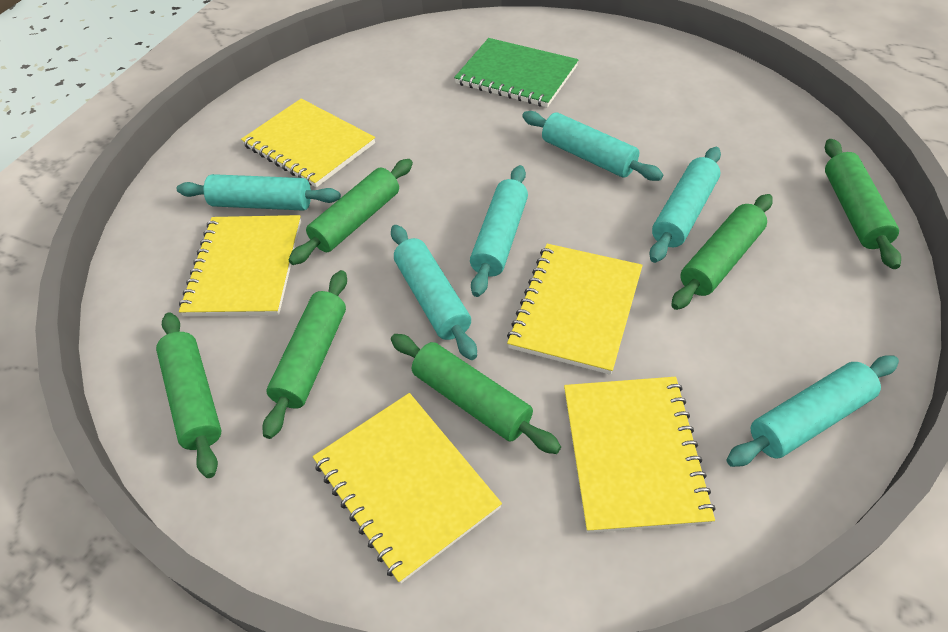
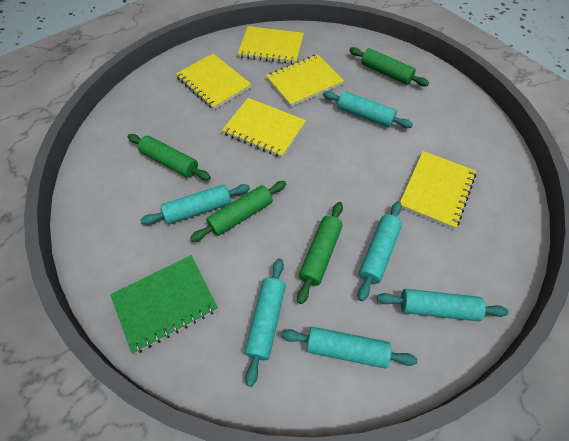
green rolling pin: [156,312,222,478] [262,270,347,439] [289,159,413,265] [391,334,561,454] [671,194,773,310] [825,139,901,269] = 6 -> [128,134,211,180] [190,181,286,242] [297,202,343,304] [349,47,429,86] = 4

